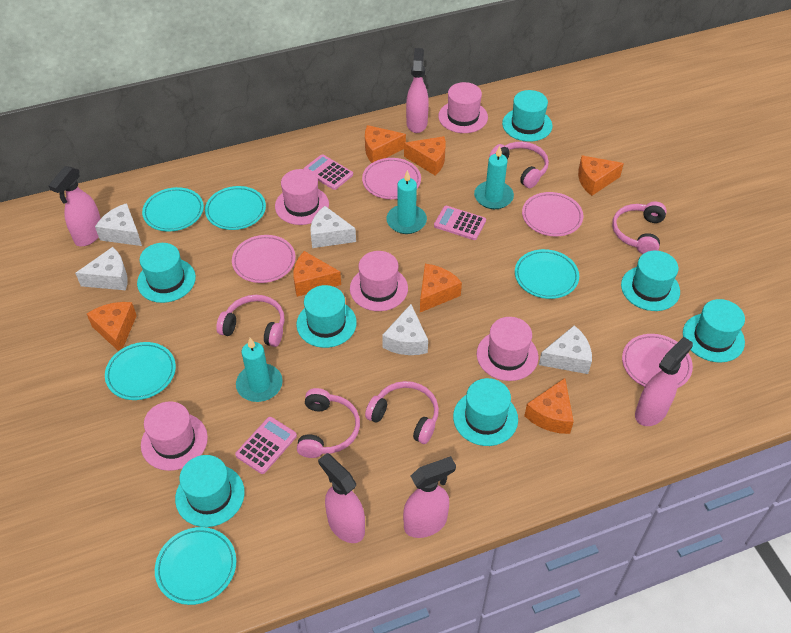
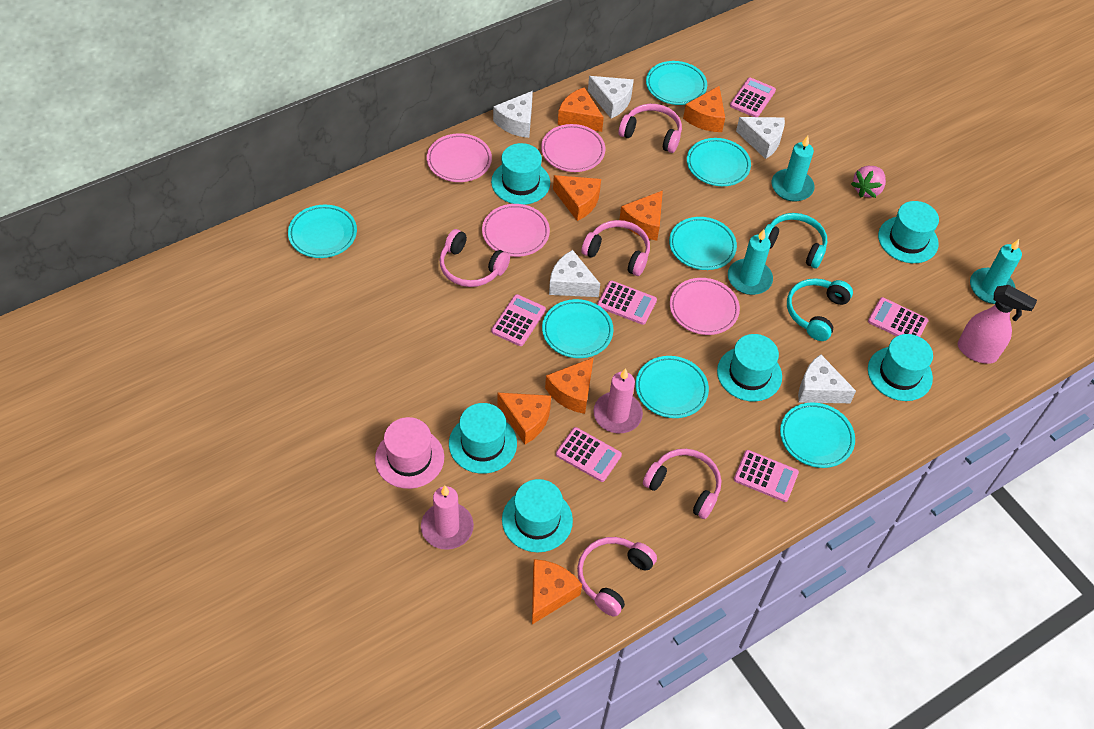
pink calculator: [235,417,297,474] [303,154,353,190] [434,206,486,240] = 3 -> [491,294,546,346] [556,427,622,482] [597,280,657,325] [730,78,776,117] [734,450,799,502] [868,297,929,337] = 6
pink candle: none = 0 -> [421,486,474,550] [593,368,643,433] = 2
pink hat: [141,401,208,471] [275,169,329,225] [350,251,408,311] [438,82,488,133] [477,317,538,381] = 5 -> [375,417,444,489] = 1
pink spray bottle: [49,166,101,246] [318,453,365,543] [403,456,456,538] [406,48,429,133] [635,337,693,426] = 5 -> [958,285,1037,364] = 1
pink strawberry: none = 0 -> [851,166,886,198] = 1
turquoise hat: [137,243,196,303] [175,455,245,527] [296,285,357,348] [453,378,518,446] [502,90,553,142] [621,251,680,311] [683,299,745,363] = 7 -> [449,403,517,474] [491,143,550,205] [502,479,573,552] [717,334,782,401] [868,334,933,401] [878,201,939,263] = 6
turquoise headphones: none = 0 -> [764,213,827,268] [787,278,853,341] = 2
turquoise plate: [105,342,176,400] [142,187,204,232] [155,527,236,605] [205,186,266,230] [515,249,579,299] = 5 -> [288,205,357,258] [542,299,613,358] [635,356,709,418] [646,61,707,105] [669,217,737,270] [687,138,751,186] [780,402,855,468] = 7

